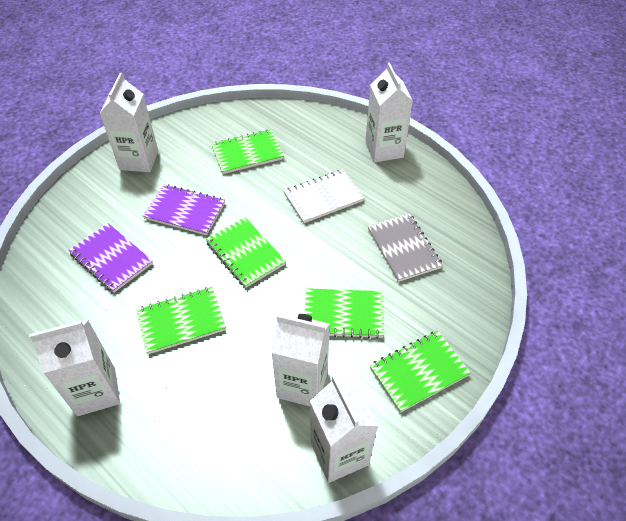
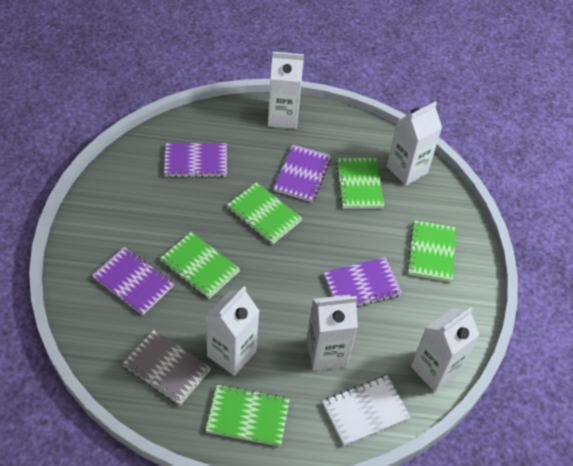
purple notebook: [68,223,153,293] [143,184,225,235] = 2 -> [92,247,174,315] [164,143,227,177] [273,145,331,202] [324,257,402,308] = 4

